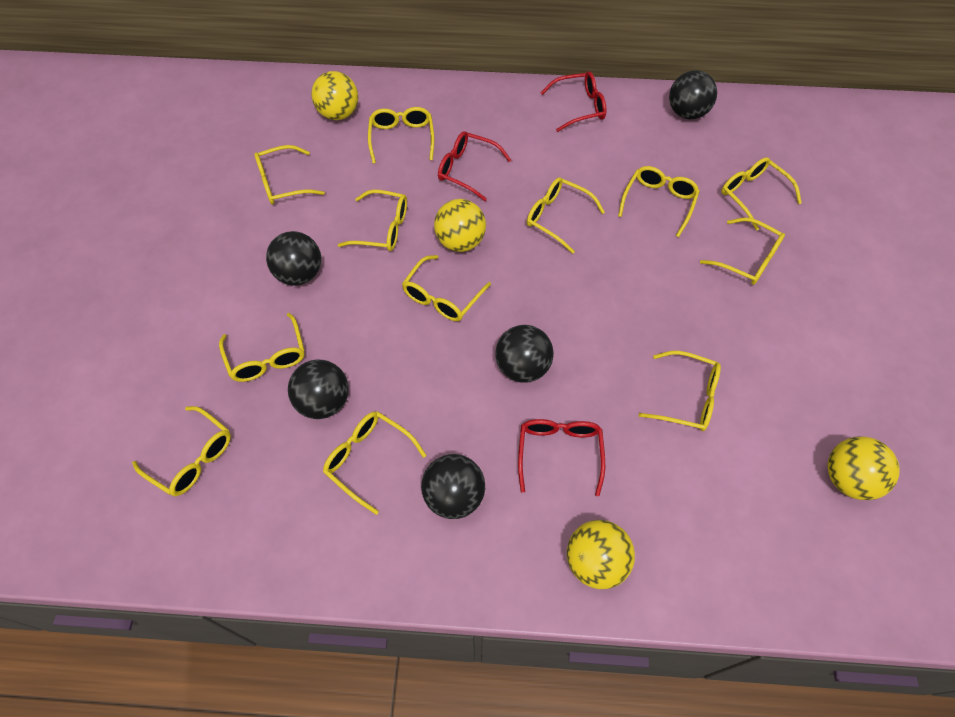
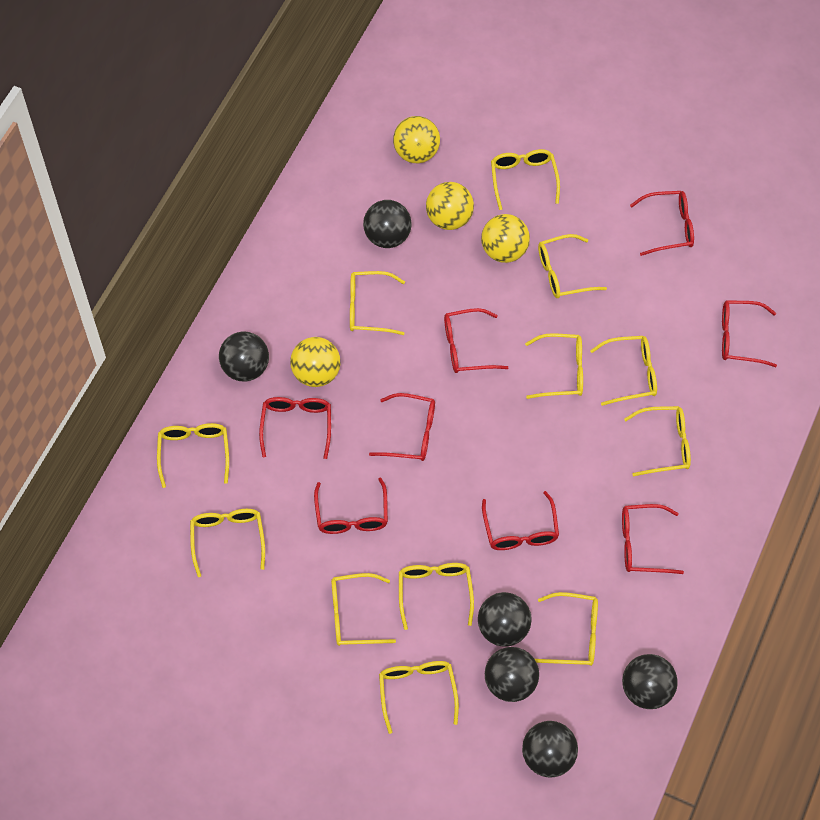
black ball: [266,231,321,286] [288,359,349,419] [421,454,485,519] [495,325,554,383] [669,70,717,119] = 5 -> [219,332,269,382] [363,200,412,248] [478,592,532,647] [485,647,539,702] [522,721,578,777] [622,654,678,709] = 6
red glasses: [438,131,511,201] [518,419,605,496] [541,71,606,132] = 3 -> [259,397,331,459] [314,477,388,534] [369,393,435,461] [444,308,508,373] [482,491,559,550] [622,504,684,574] [630,191,694,256] [722,300,777,367] = 8

